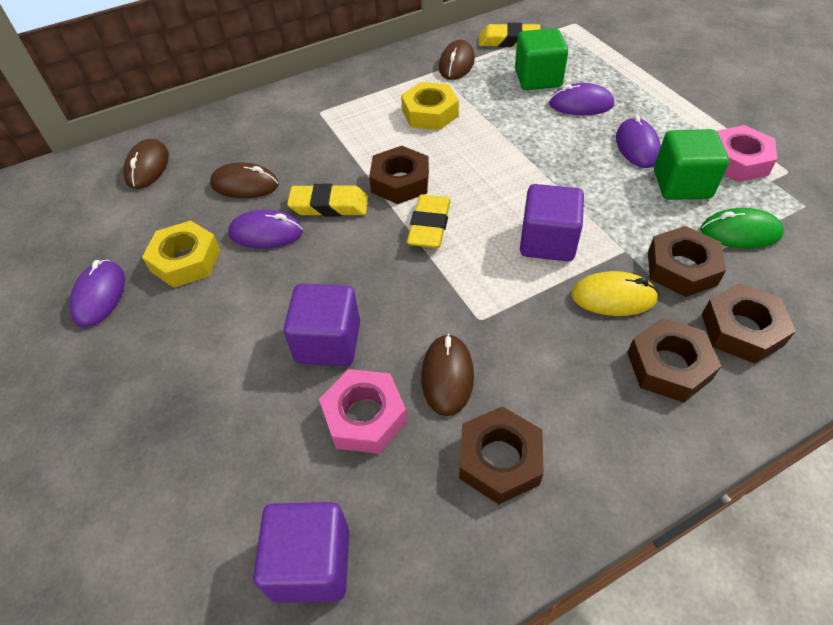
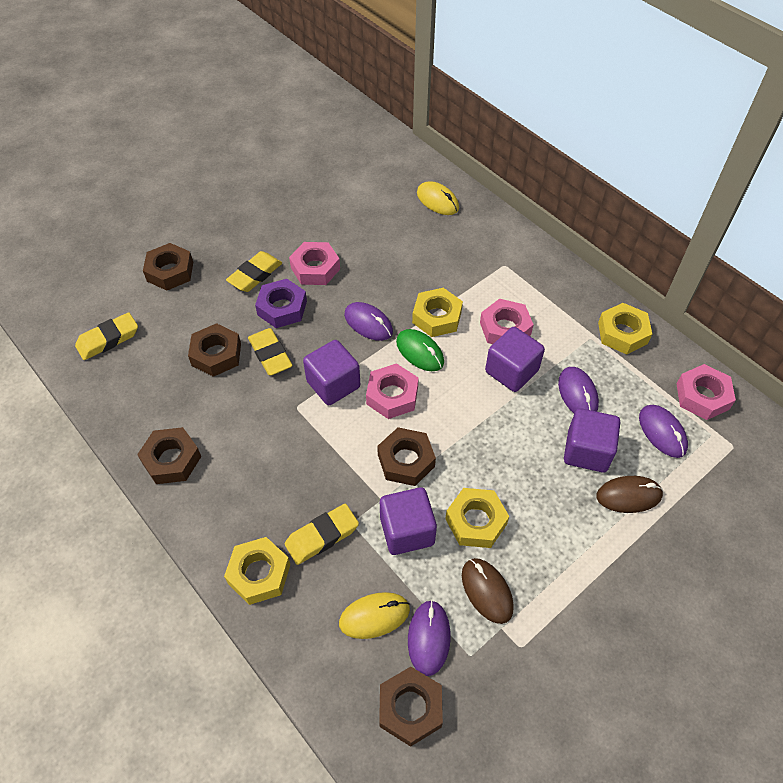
brown mouse: [123,139,169,189] [210,162,279,198] [421,333,474,416] [439,40,475,80] = 4 -> [462,558,514,624] [597,476,663,513] = 2
green cube: [515,28,568,90] [654,129,729,200] = 2 -> none = 0
pink nut: [319,369,407,454] [717,125,777,182] = 2 -> [289,242,340,285] [366,363,419,419] [480,299,534,344] [677,364,736,420] = 4
purple cube: [253,502,349,603] [284,284,360,366] [520,184,584,261] = 3 -> [303,340,360,405] [380,487,437,555] [485,327,545,392] [564,408,620,472] = 4
purple nut: none = 0 -> [255,279,307,328] = 1
yellow eraser: [287,184,368,217] [407,194,451,248] [479,23,540,47] = 3 -> [75,312,138,360] [226,251,282,292] [248,328,293,375] [285,504,359,565] = 4
yellow mouse: [571,271,659,316] = 1 -> [339,592,410,639] [417,181,459,215] = 2
yellow nut: [142,220,220,288] [401,82,459,130] = 2 -> [224,537,290,605] [412,288,463,337] [445,488,509,548] [598,303,652,355] = 4

